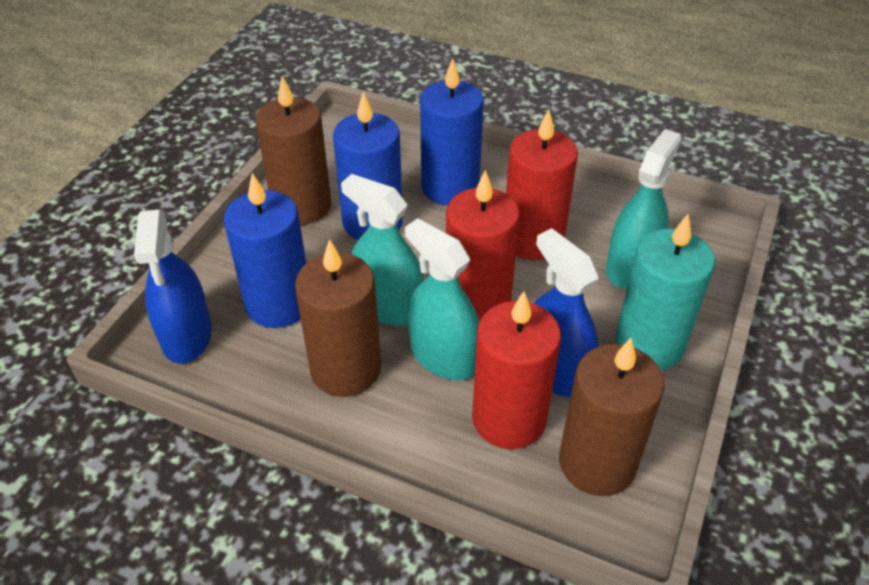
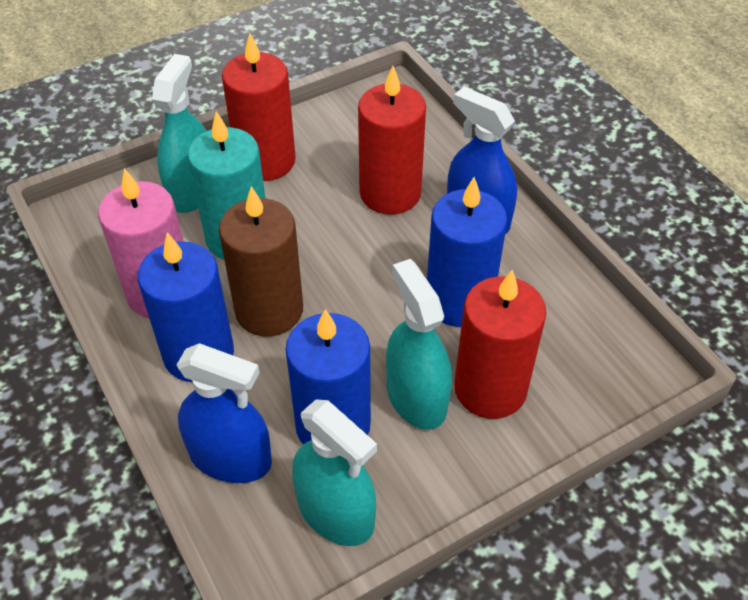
brown candle: [256,76,331,225] [295,239,381,397] [559,338,665,496] = 3 -> [219,186,303,336] = 1
pink candle: none = 0 -> [98,168,183,318] = 1

